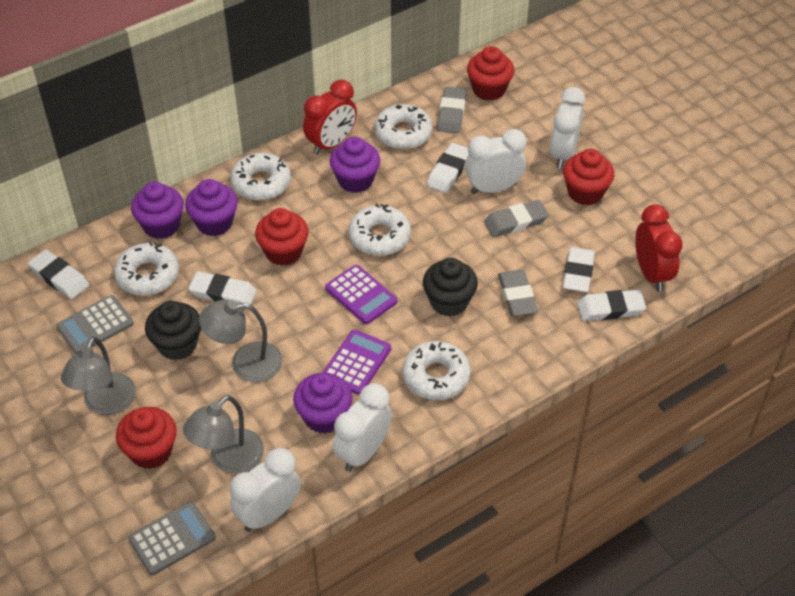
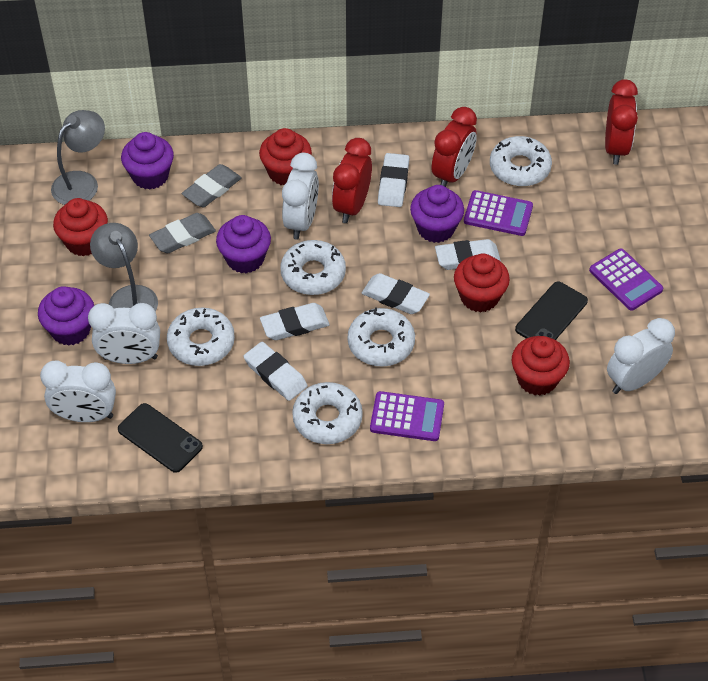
black cupcake: [145,301,201,360] [423,258,478,317] = 2 -> none = 0
black phone: none = 0 -> [118,403,203,473] [515,281,588,340] = 2
grey calculator: [56,295,134,354] [128,501,216,575] = 2 -> none = 0
grey eraser: [437,87,467,133] [484,200,549,237] [498,270,538,316] = 3 -> [149,213,216,253] [182,164,242,207] = 2
grey lamp: [61,337,136,415] [183,395,264,474] [199,300,282,382] = 3 -> [51,110,105,205] [90,223,158,311] = 2
purple calculator: [322,329,391,395] [325,265,397,324] = 2 -> [370,391,444,441] [464,190,533,236] [589,249,663,310] = 3
red clock: [303,80,357,155] [635,204,683,292] = 2 -> [332,138,372,223] [432,107,477,187] [605,79,638,165] = 3

